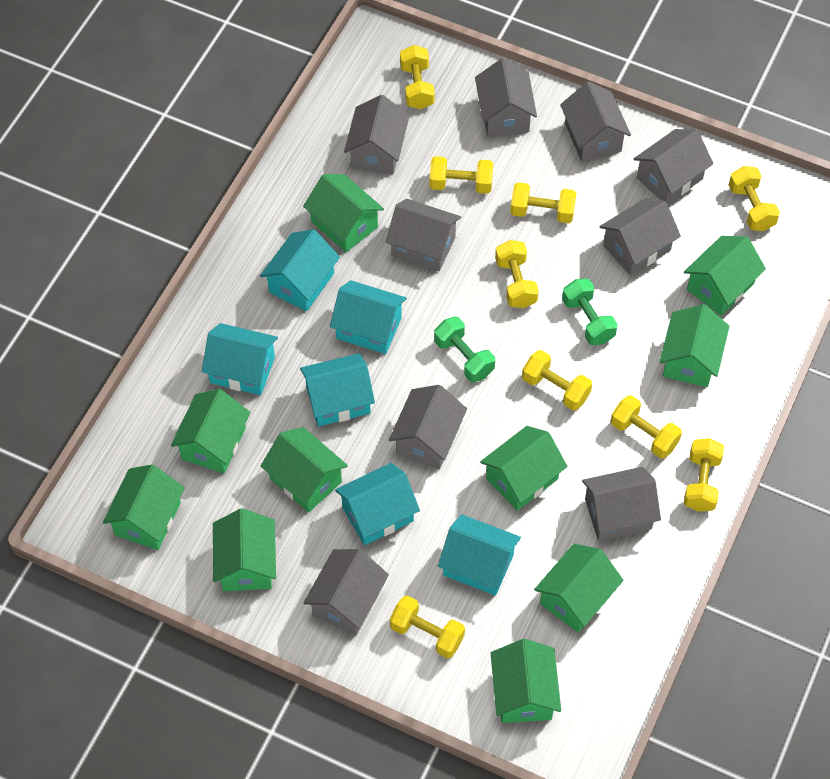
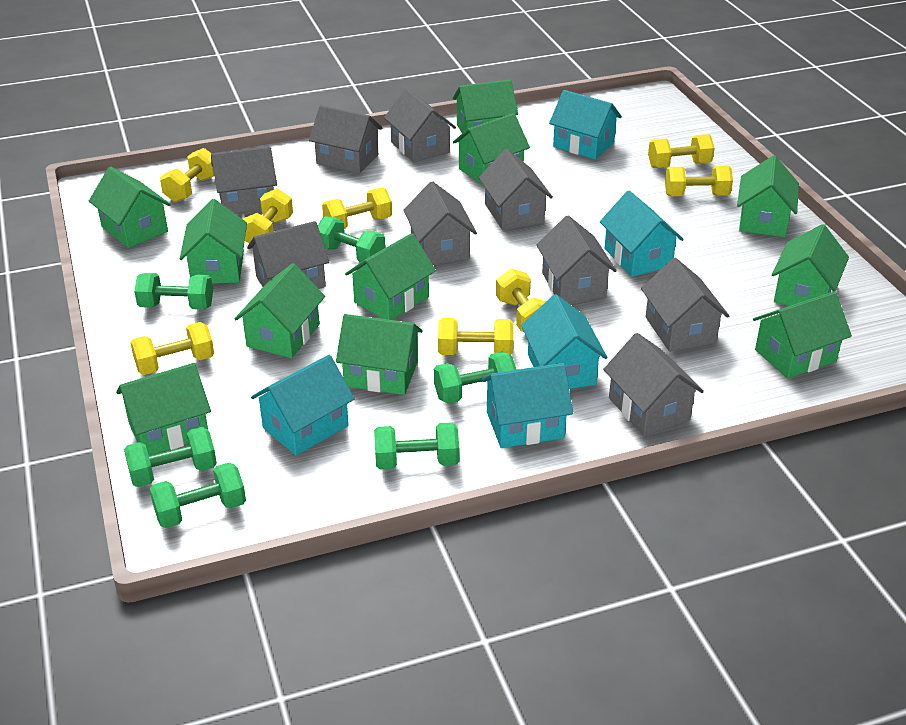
green dumbbell: [434,317,495,382] [562,279,618,345] = 2 -> [124,427,217,487] [134,273,213,310] [149,462,246,528] [318,216,385,262] [374,422,459,470] [434,352,517,404] = 6
green house: [103,465,185,550] [171,389,250,474] [213,508,276,591] [261,427,348,512] [303,174,384,252] [480,426,567,511] [491,639,561,723] [534,544,624,633] [659,304,729,387] [684,236,766,316] = 10 -> [89,167,171,248] [116,363,211,456] [180,199,247,284] [235,263,325,358] [336,314,423,395] [345,233,436,320] [453,80,518,133] [453,113,530,186] [737,155,799,237] [753,291,852,379] [772,224,849,306] = 11
turquoise house: [202,323,278,395] [260,229,340,311] [300,353,375,426] [330,280,407,354] [335,463,420,545] [438,514,521,596] = 6 -> [251,355,355,456] [481,363,573,448] [521,294,607,389] [549,90,622,160] [600,191,684,277] = 5
yellow dumbbell: [390,595,465,658] [400,45,435,109] [429,156,493,194] [495,240,539,308] [510,182,576,223] [522,350,592,410] [611,395,682,459] [684,438,724,512] [729,166,780,231] = 9 -> [130,322,214,375] [160,148,214,202] [243,188,293,243] [322,188,392,229] [438,318,513,355] [496,268,546,332] [648,134,715,168] [665,166,733,196] = 8

